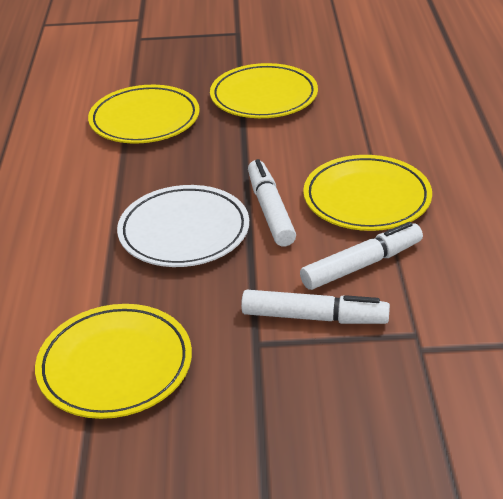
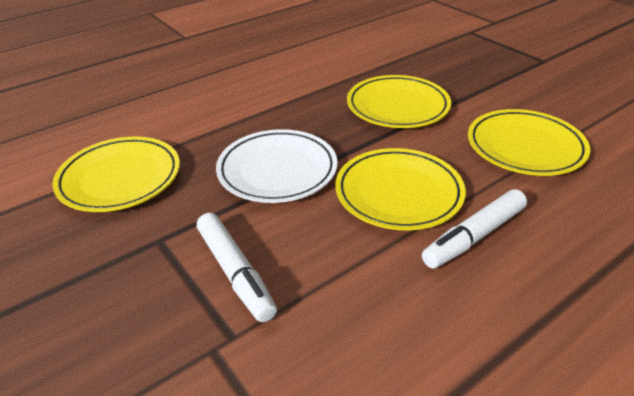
white marker: [241,290,390,324] [248,159,296,246] [300,222,423,290] = 3 -> [197,213,277,322] [422,189,527,269] = 2

